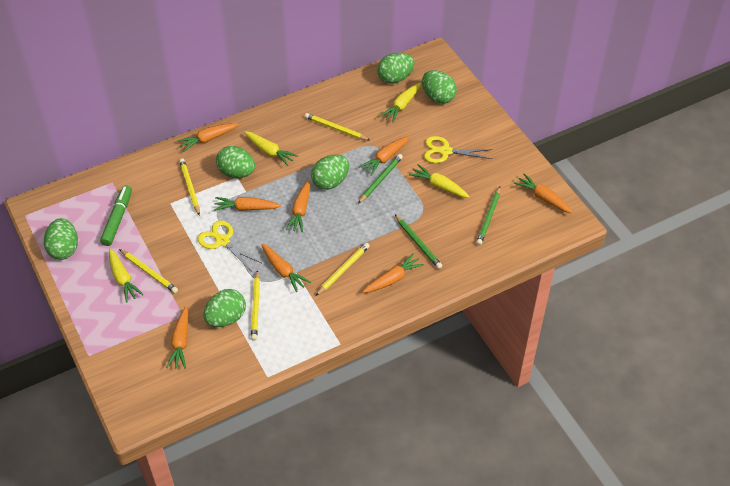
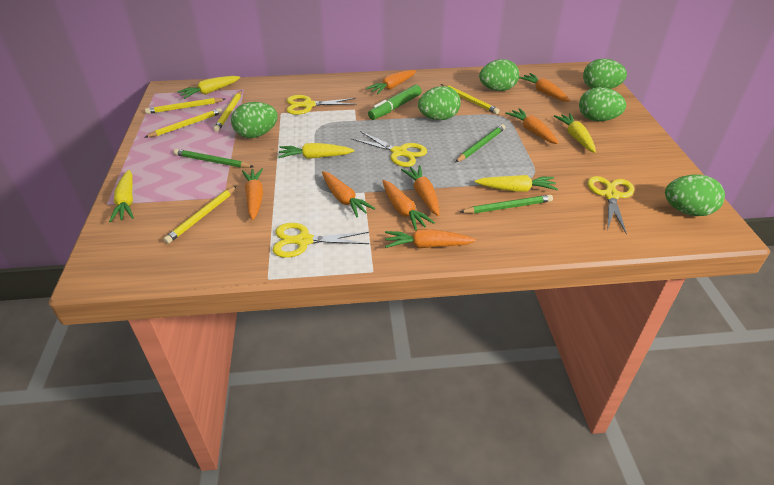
yellow carrot: [109,249,144,302] [244,131,298,166] [380,83,421,123] [409,164,470,198] = 4 -> [109,170,134,222] [177,76,240,99] [278,143,354,159] [475,175,558,192] [554,113,596,153] = 5
yellow scissors: [198,220,263,270] [424,136,493,163] = 2 -> [272,223,369,258] [287,95,356,115] [351,131,427,167] [588,176,634,235] = 4

